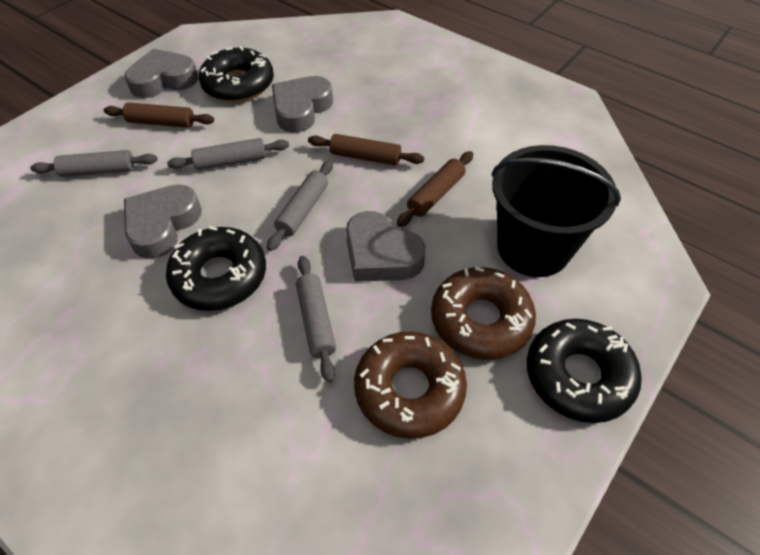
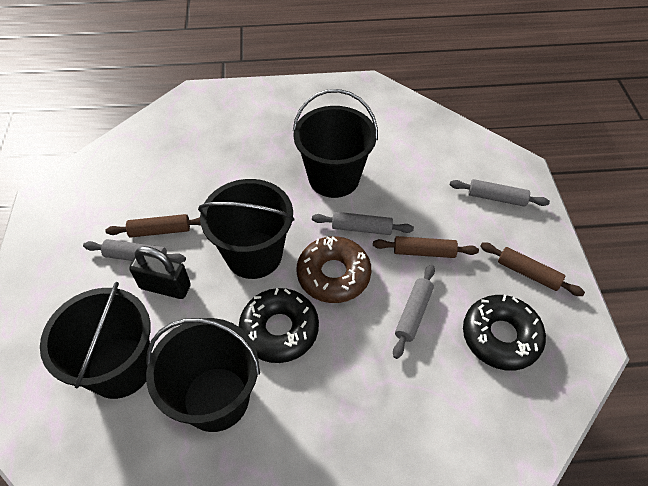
black bucket: [491,145,621,277] = 1 -> [40,282,152,399] [146,318,260,432] [198,179,295,279] [293,89,378,198] = 4
black donut: [166,226,266,311] [199,46,274,102] [527,319,642,423] = 3 -> [239,288,319,363] [463,295,546,371] = 2
black padlock: none = 0 -> [129,246,191,299] = 1
brown donut: [354,331,467,439] [431,266,536,360] = 2 -> [297,236,371,303] = 1
grey heart: [124,49,198,98] [124,184,201,259] [272,76,333,133] [346,211,426,282] = 4 -> none = 0

